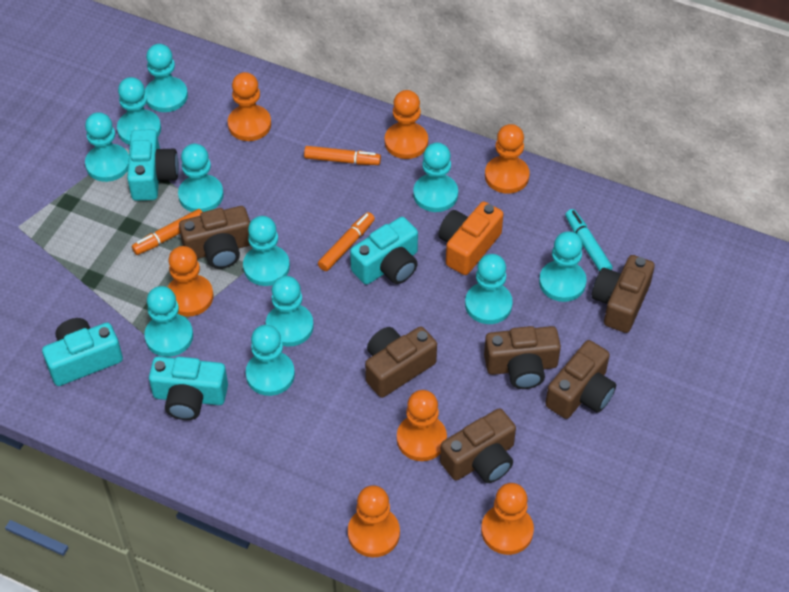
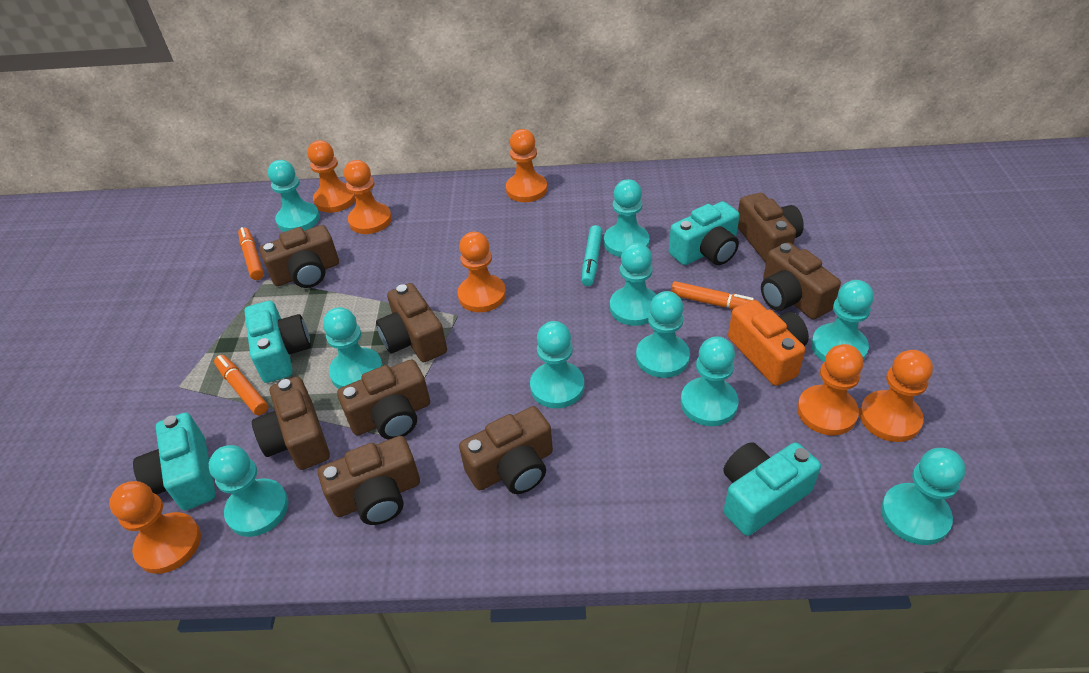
brown camera: [179,206,250,269] [365,326,437,398] [440,408,516,483] [484,326,561,389] [545,340,616,419] [591,255,655,333] = 6 -> [252,377,330,470] [259,225,339,288] [318,436,420,525] [337,359,430,440] [376,283,447,362] [459,406,553,494] [738,193,804,263] [761,242,841,319] = 8
turquoise pawn: [85,112,129,182] [117,77,161,145] [144,286,193,357] [145,44,188,112] [178,144,224,212] [243,216,290,286] [246,325,295,396] [266,276,314,347] [413,143,458,212] [465,254,513,324] [539,231,587,302] = 11 -> [209,445,289,537] [268,160,320,232] [323,307,383,389] [530,321,584,408] [604,179,650,257] [610,243,656,326] [636,291,690,378] [681,336,739,426] [811,280,874,362] [881,448,965,545] = 10

